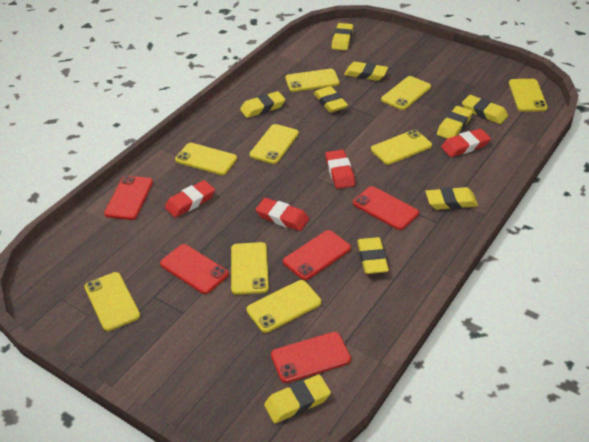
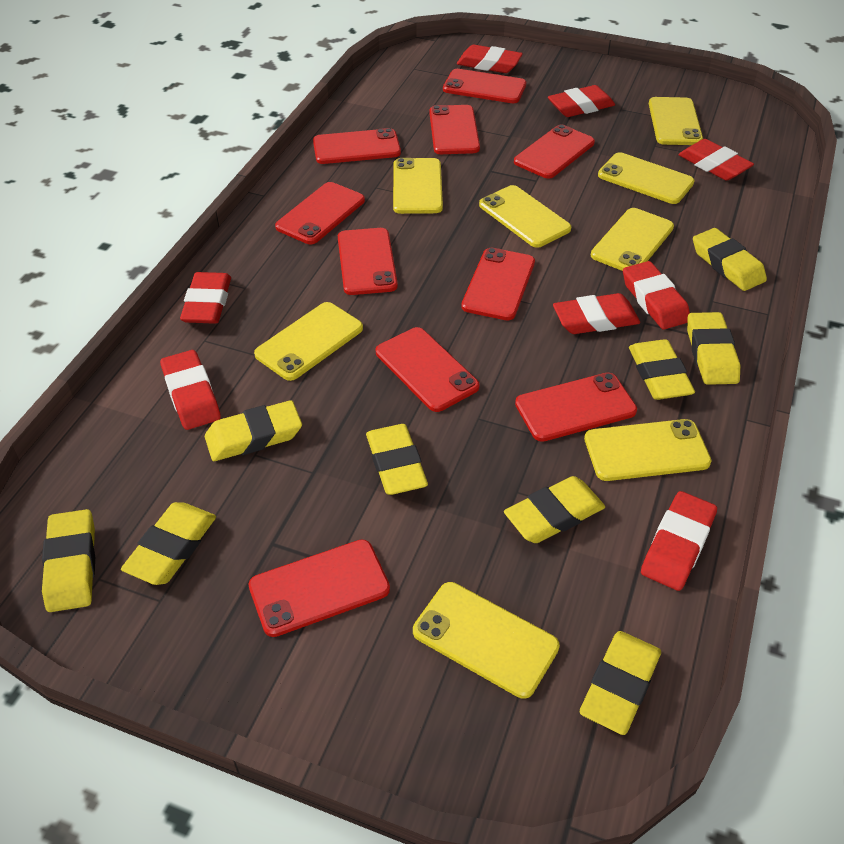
red eraser: [165,180,215,218] [256,198,309,231] [325,150,355,189] [441,129,491,157] = 4 -> [160,350,221,430] [180,272,231,324] [457,45,523,73] [548,85,615,117] [553,293,640,334] [623,261,690,330] [641,491,717,591] [678,139,754,181] = 8
red phone: [104,175,153,220] [160,244,229,294] [271,332,351,383] [283,230,351,280] [353,186,419,230] = 5 -> [248,540,390,637] [275,182,365,244] [313,128,401,164] [338,228,398,295] [376,327,480,412] [429,105,480,154] [443,69,526,103] [461,248,535,320] [514,124,595,179] [515,373,637,442] = 10
yellow phone: [84,272,140,331] [175,143,237,175] [231,242,269,295] [246,280,321,333] [250,124,299,164] [285,69,340,92] [371,130,432,165] [381,76,431,110] [509,79,548,112] = 9 -> [254,302,363,381] [393,158,443,214] [413,582,560,699] [479,185,571,248] [584,419,711,481] [591,208,674,271] [598,152,695,204] [649,97,703,145] = 8

